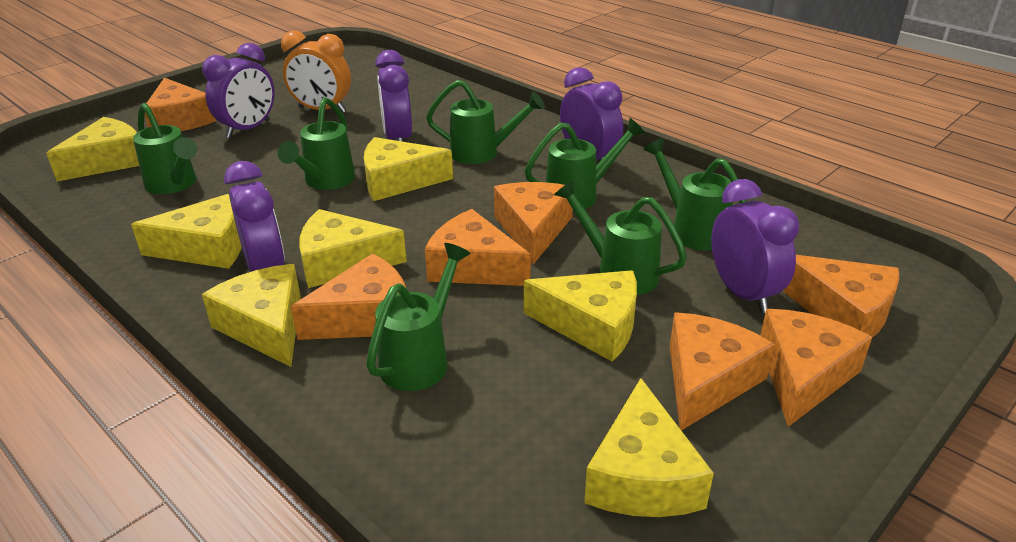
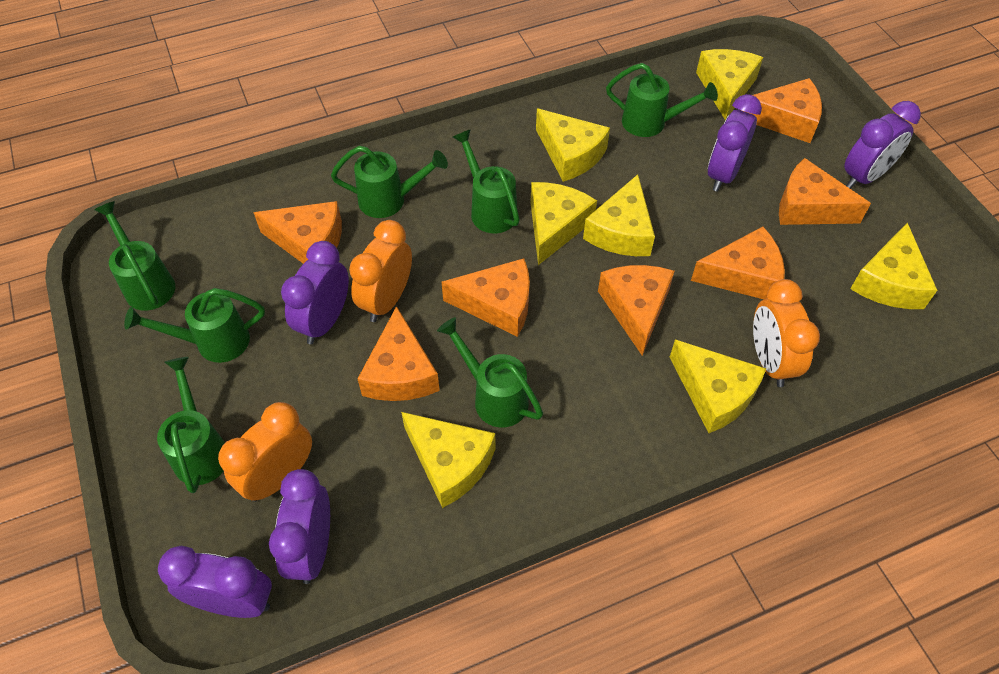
orange clock: [281,31,351,113] = 1 -> [218,402,312,502] [349,220,412,322] [753,279,820,387] = 3

